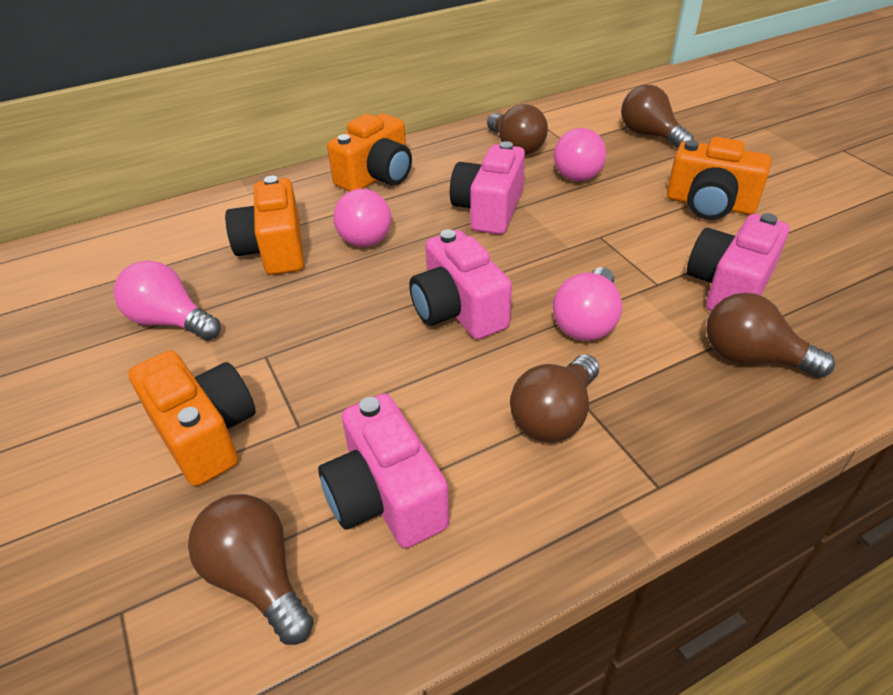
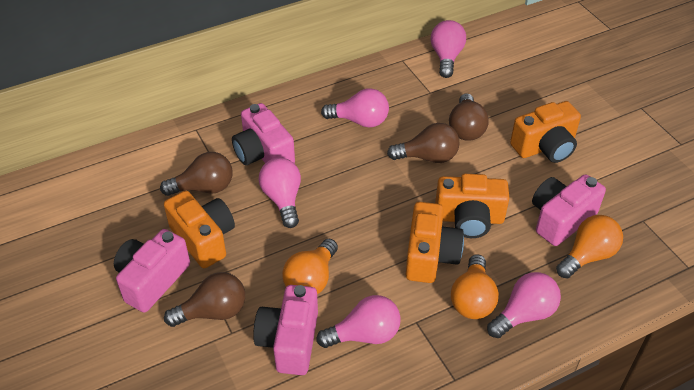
brown light bulb: [188,494,313,645] [487,104,548,155] [510,354,599,443] [621,85,694,148] [706,293,835,378] = 5 -> [160,152,233,196] [164,272,245,327] [387,123,460,163] [449,93,489,141] = 4
orange light bulb: none = 0 -> [282,239,338,294] [451,254,499,319] [556,215,623,278] = 3
pink light bulb: [114,260,221,341] [333,188,391,247] [553,267,622,341] [554,128,606,182] = 4 -> [258,158,301,228] [316,295,401,348] [321,88,389,128] [430,20,466,78] [487,272,561,338] = 5

